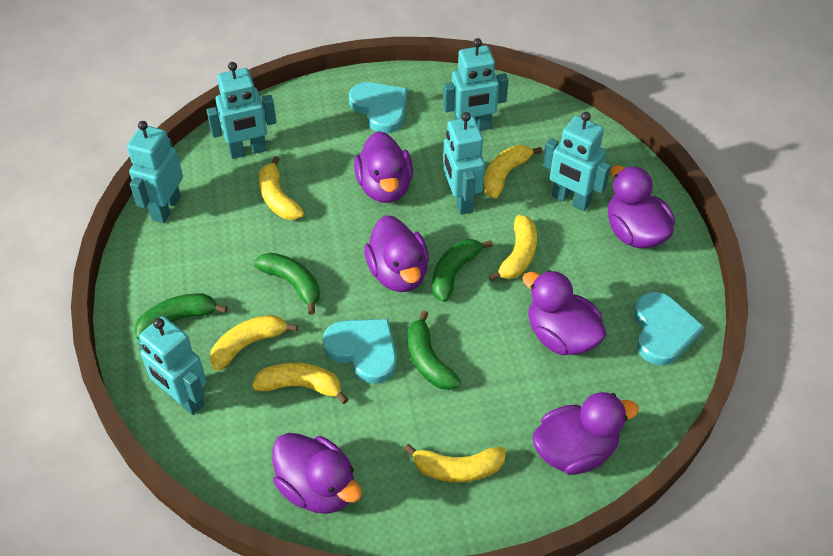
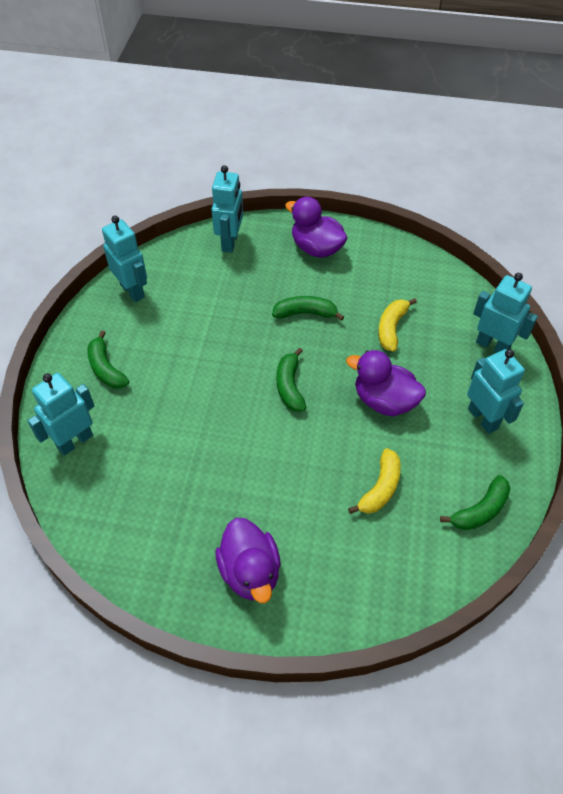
purple duck: [272,433,362,514] [354,131,413,203] [364,215,429,292] [522,270,607,355] [532,392,639,475] [608,165,675,249] = 6 -> [215,518,281,603] [285,197,347,258] [346,350,426,416] = 3
turquoise heart: [323,319,397,384] [349,82,408,133] [634,292,704,366] = 3 -> none = 0
turquoise robot: [127,121,183,223] [137,316,207,415] [206,62,277,159] [443,38,509,131] [443,112,485,215] [543,112,611,211] = 6 -> [27,373,94,456] [102,216,147,302] [211,165,243,253] [467,349,525,434] [473,273,538,353] = 5
yellow banana: [210,315,298,371] [252,363,348,404] [259,156,304,220] [404,444,506,482] [484,145,542,198] [489,215,537,281] = 6 -> [348,448,401,514] [378,298,417,352] = 2

